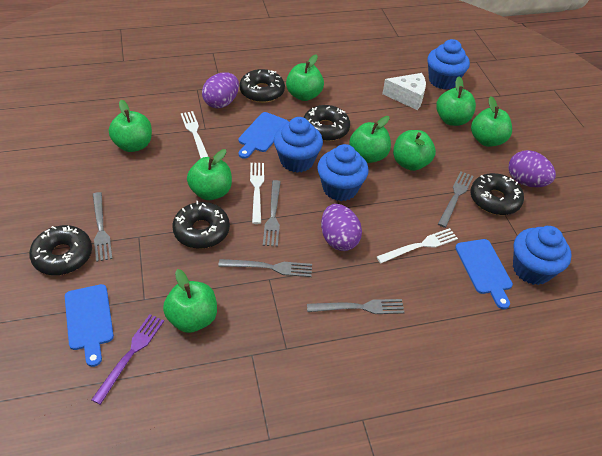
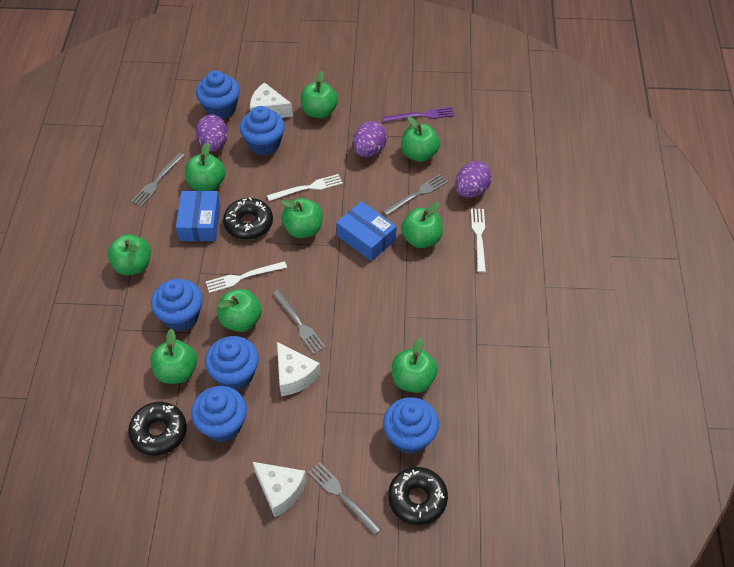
black donut: [29,225,92,275] [172,201,230,249] [239,69,285,103] [303,105,350,141] [470,173,524,215] = 5 -> [128,402,187,456] [223,197,273,240] [388,467,448,525] = 3
blue box: none = 0 -> [176,191,220,241] [336,201,397,261] = 2
blue cupcake: [274,117,323,173] [317,144,369,201] [427,39,470,90] [513,226,572,285] = 4 -> [151,279,203,331] [191,386,247,442] [196,70,240,119] [205,336,259,390] [240,106,285,156] [383,397,439,454] = 6
blue cutting board: [65,284,114,367] [239,112,289,159] [455,239,513,309] = 3 -> none = 0
green apple: [109,100,152,152] [163,269,217,333] [187,149,232,200] [286,54,324,101] [349,116,391,163] [393,130,436,171] [436,76,476,126] [471,96,512,147] = 8 -> [108,234,151,275] [151,329,197,384] [185,143,226,191] [217,289,262,332] [281,198,323,238] [300,71,338,118] [392,338,438,393] [401,116,440,162] [401,202,443,248] = 9
grey fork: [93,192,112,262] [218,259,312,277] [263,180,281,247] [307,299,405,314] [438,171,473,228] = 5 -> [131,152,185,207] [272,289,326,354] [308,462,381,535] [383,174,448,216] = 4
white cheese: [382,73,426,110] = 1 -> [250,82,293,118] [253,462,306,517] [277,342,320,396] = 3

